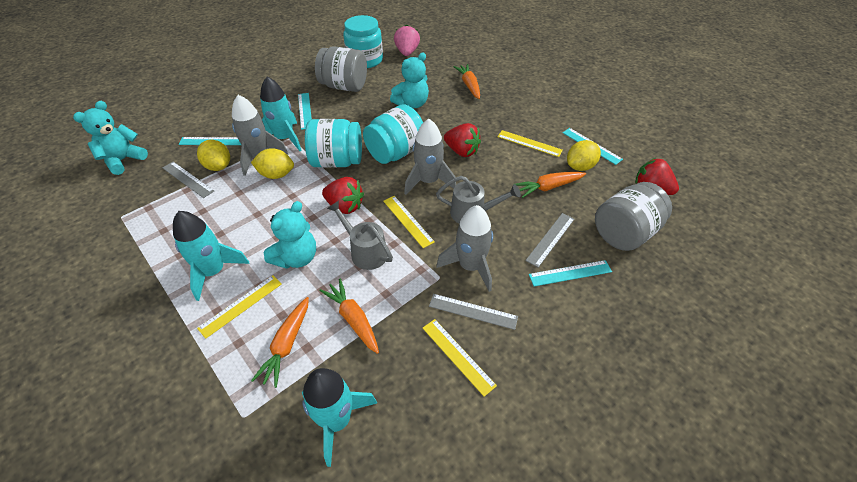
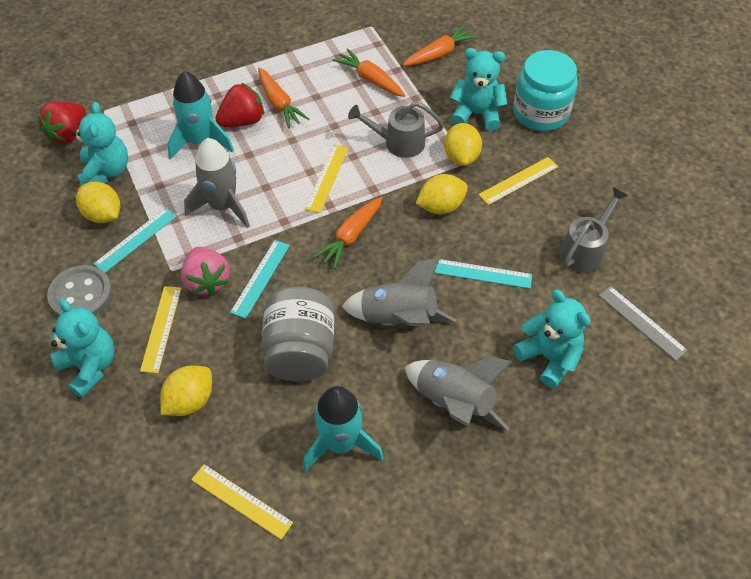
grey button: none = 0 -> [47,265,112,316] = 1
grey jar: [315,46,367,92] [595,182,672,251] = 2 -> [261,287,334,382] = 1
grey ruler: [163,162,214,198] [429,294,518,330] [525,213,574,268] = 3 -> [599,286,688,361] = 1
red strawberry: [322,177,364,214] [444,123,481,157] [636,158,679,195] = 3 -> [37,102,86,144] [216,83,264,127] = 2
turquoise jar: [305,119,362,168] [343,15,383,68] [363,105,423,164] = 3 -> [513,50,578,131] = 1
turquoise rocket: [173,211,249,301] [260,77,302,151] [302,368,377,467] = 3 -> [167,71,234,160] [303,386,384,472] = 2
turquoise ruler: [178,137,241,145] [298,93,312,130] [529,260,612,286] [562,128,623,165] = 4 -> [93,208,177,273] [230,240,290,319] [435,259,532,289] = 3
turquoise teddy bear: [73,101,148,175] [263,201,316,269] [390,53,429,108] = 3 -> [50,299,114,398] [72,102,128,186] [450,48,507,131] [513,290,591,388] = 4
yellow lemon: [197,140,230,171] [251,148,294,179] [567,140,601,171] = 3 -> [76,181,120,223] [160,366,212,416] [416,174,468,214] [444,123,482,166] = 4

